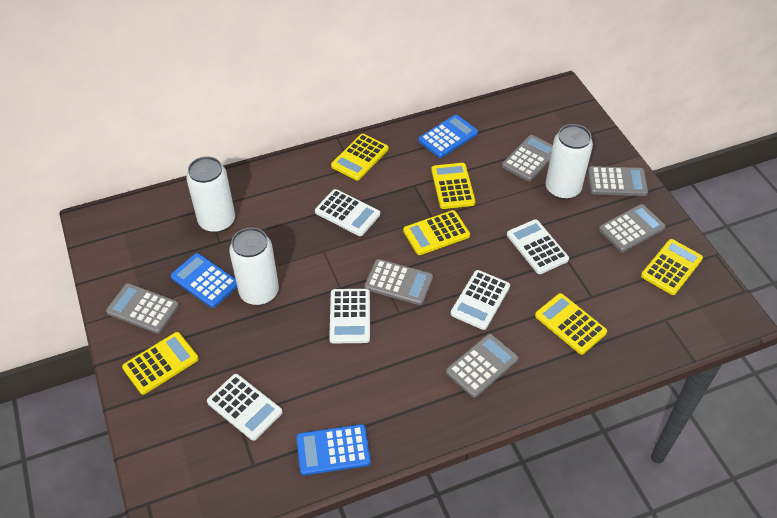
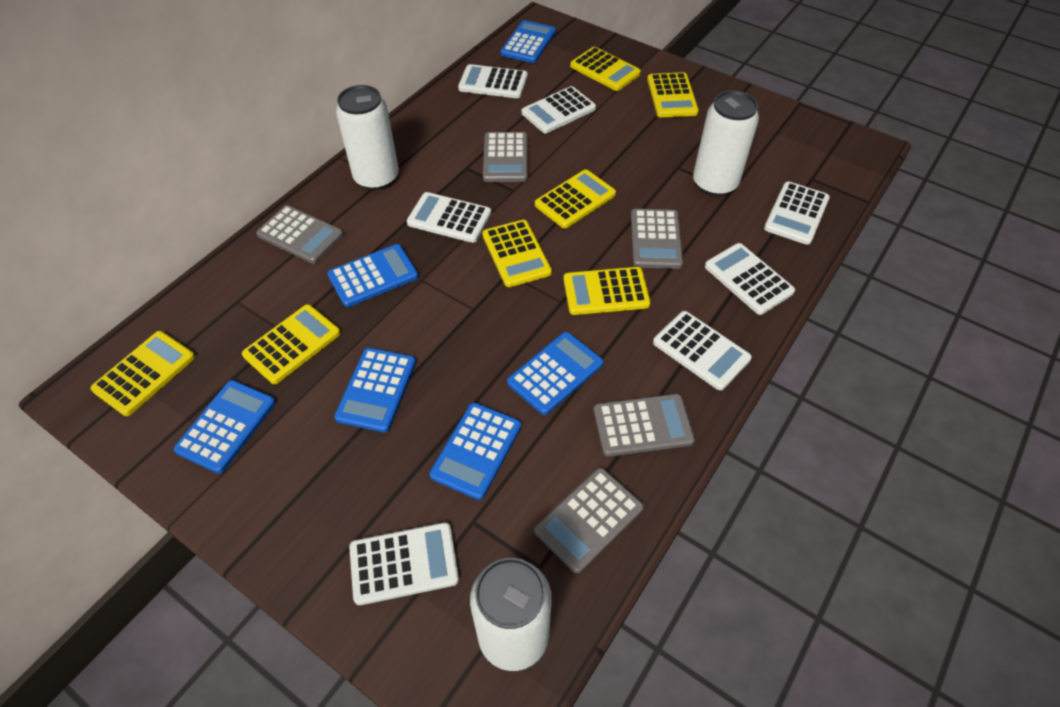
blue calculator: [171,253,237,308] [296,424,371,475] [418,115,478,158] = 3 -> [174,380,276,474] [328,244,418,307] [334,347,416,432] [430,402,521,500] [501,20,556,63] [507,332,603,415] = 6
grey calculator: [106,283,179,334] [364,259,433,305] [446,334,519,398] [502,135,553,181] [588,166,648,196] [599,204,666,252] = 6 -> [256,205,344,264] [483,132,528,182] [534,468,644,574] [593,394,695,457] [631,209,683,269] = 5
white calculator: [207,374,283,441] [315,189,380,236] [329,289,370,343] [451,270,510,330] [507,219,569,274] = 5 -> [349,522,459,605] [407,192,491,243] [458,64,528,98] [522,86,596,133] [653,311,752,391] [705,243,795,315] [764,182,830,245] = 7
yellow calculator: [122,332,199,395] [331,134,388,181] [403,210,470,255] [431,163,476,209] [535,293,607,355] [641,239,703,295] = 6 -> [90,331,195,416] [242,304,340,384] [482,220,552,287] [535,170,616,228] [563,267,651,315] [570,47,641,91] [647,72,699,117] = 7

